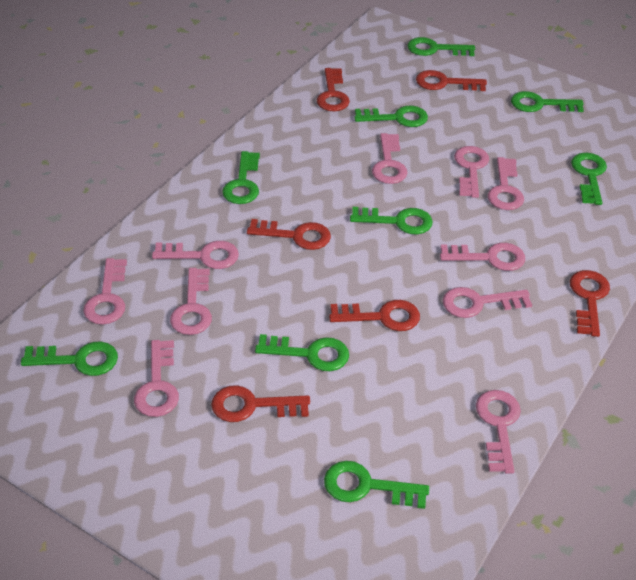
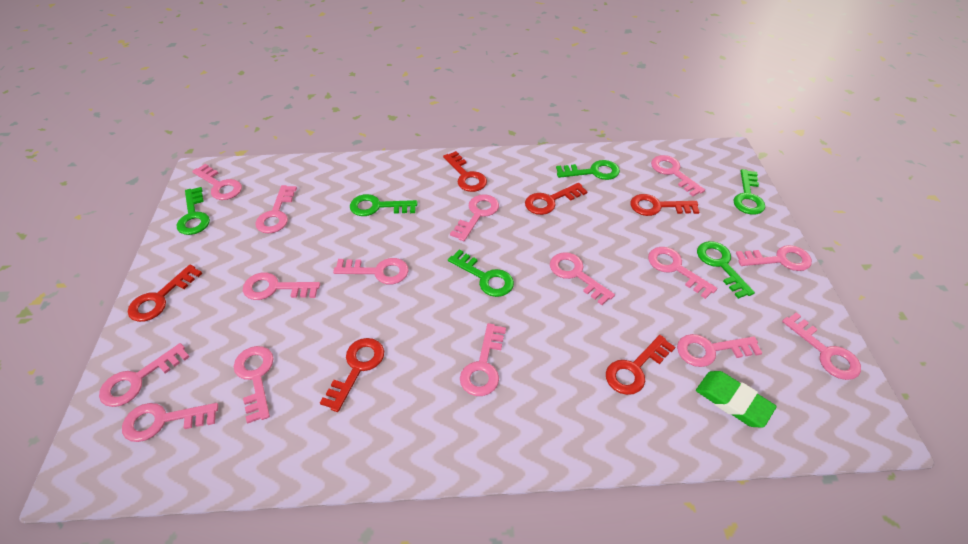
green eraser: none = 0 -> [696,371,777,428] = 1
green key: [21,342,118,376] [222,151,260,204] [255,334,349,371] [324,461,429,509] [350,207,433,234] [354,106,428,127] [407,37,475,56] [511,91,584,112] [571,153,607,205] = 9 -> [177,187,210,235] [350,194,417,216] [448,249,514,297] [556,160,620,180] [697,241,755,299] [734,169,765,215] = 6
pink key: [83,258,127,325] [134,340,179,417] [152,241,239,269] [170,268,212,335] [372,133,408,184] [440,243,525,271] [443,287,532,318] [454,146,489,198] [476,390,521,474] [487,157,524,210] = 10 -> [99,343,190,407] [122,403,218,442] [192,164,242,200] [234,346,274,423] [243,272,320,300] [255,185,297,233] [333,258,409,284] [450,194,499,241] [460,323,506,396] [550,252,615,305] [648,247,717,299] [651,155,705,196] [677,334,762,367] [736,245,812,271] [782,312,861,380] = 15

